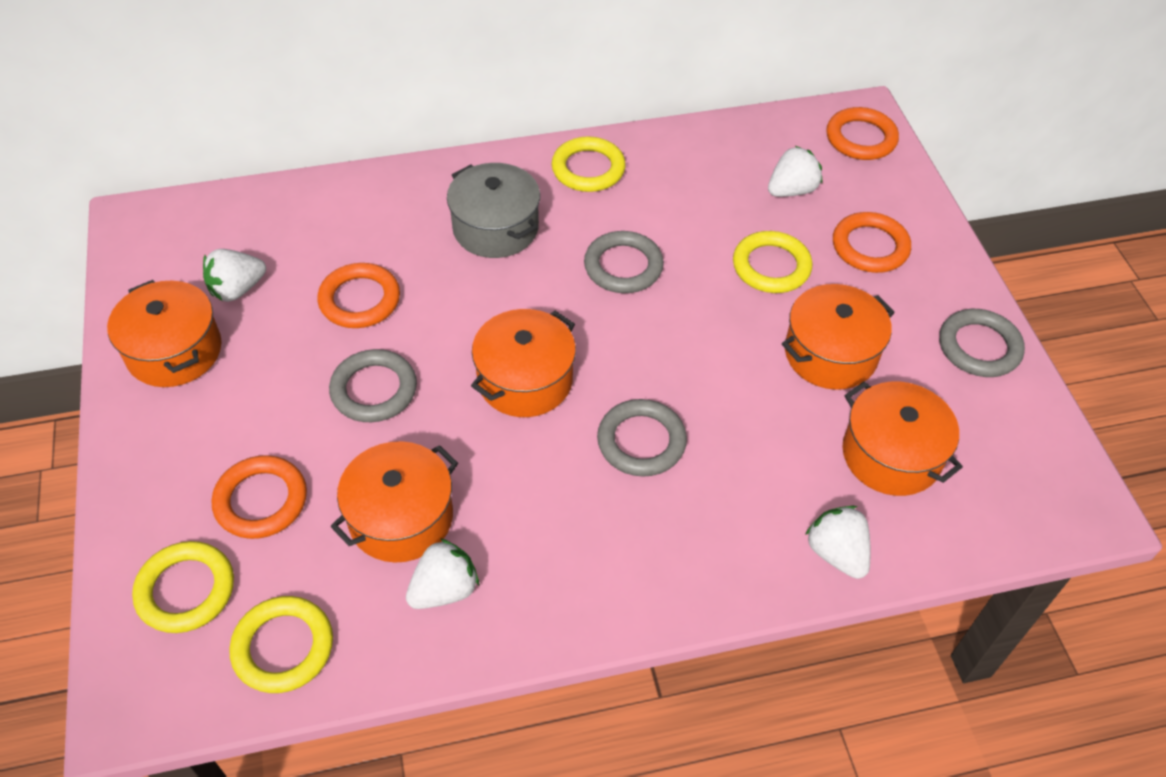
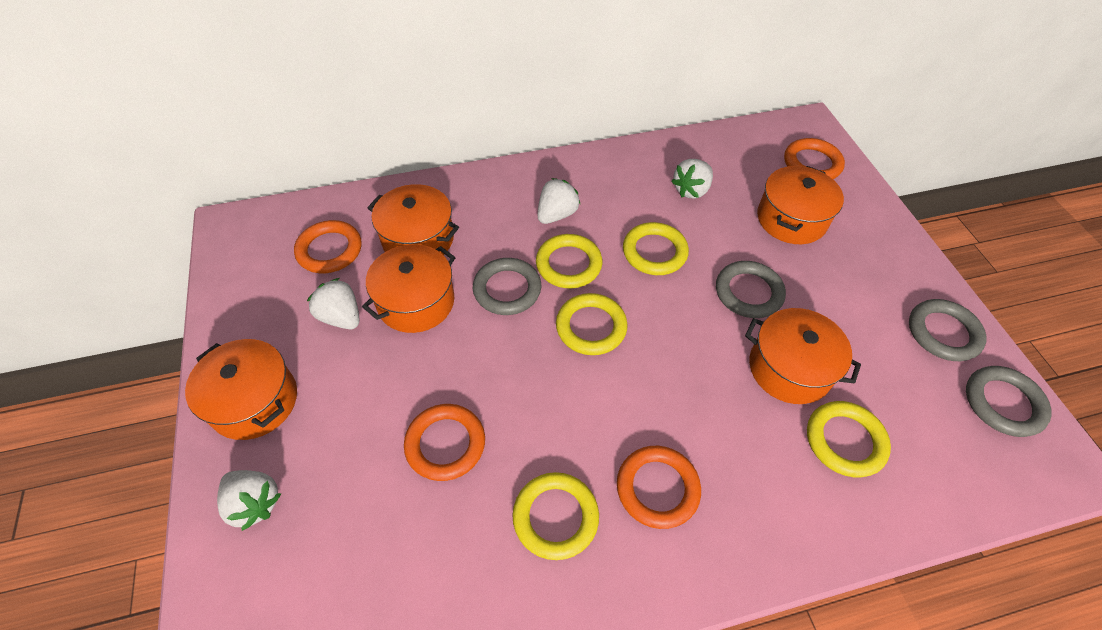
grey pot: [447,163,540,258] = 1 -> none = 0
yellow ring: [132,541,234,633] [229,596,333,693] [552,136,626,192] [733,231,812,293] = 4 -> [512,472,599,560] [536,234,602,288] [556,293,628,355] [623,222,689,275] [807,401,891,477] = 5

